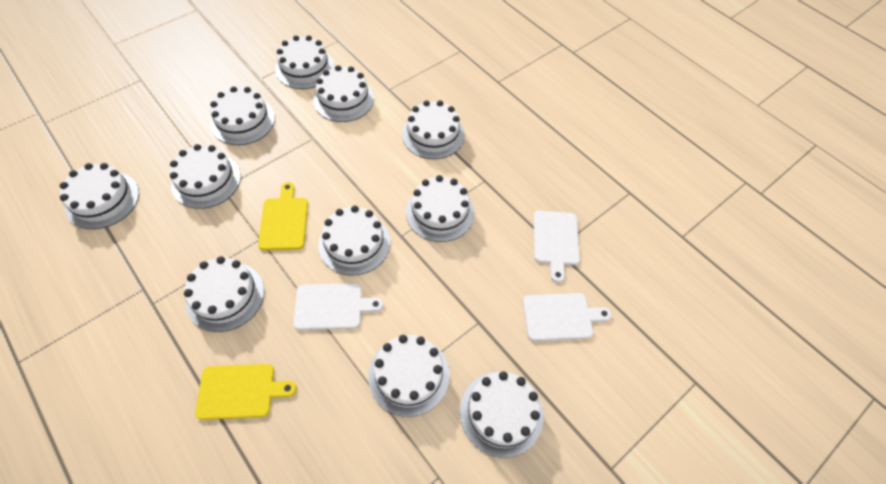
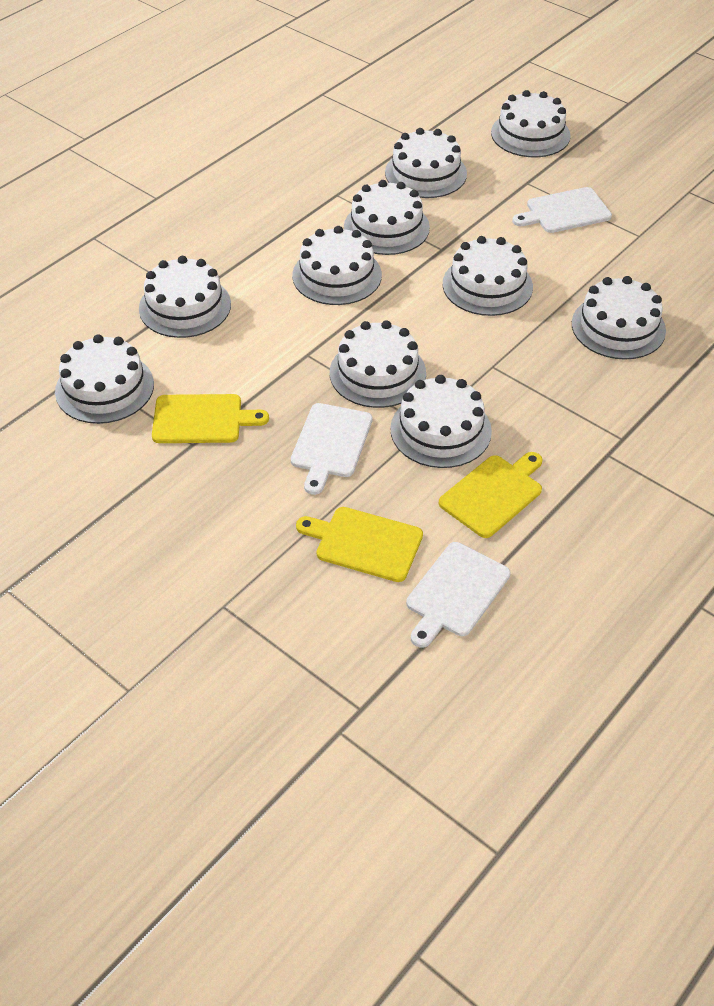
white cake: [60,163,139,229] [170,144,241,209] [184,256,264,332] [210,86,275,145] [275,35,334,89] [313,65,374,122] [318,205,390,276] [368,335,450,417] [402,100,465,159] [406,175,474,242] [460,371,543,458] = 11 -> [55,334,154,424] [139,256,231,338] [292,226,382,305] [330,320,426,408] [344,180,430,255] [385,128,467,198] [390,375,492,468] [443,236,533,316] [491,90,571,157] [572,276,666,360] = 10
yellow cutting board: [195,364,297,420] [258,182,308,251] = 2 -> [152,394,269,443] [296,507,423,582] [439,452,543,538] = 3

